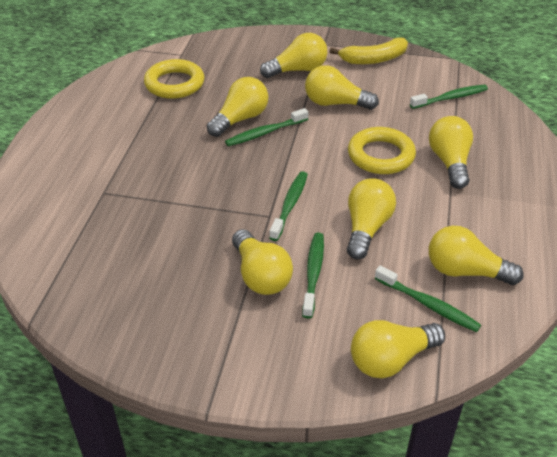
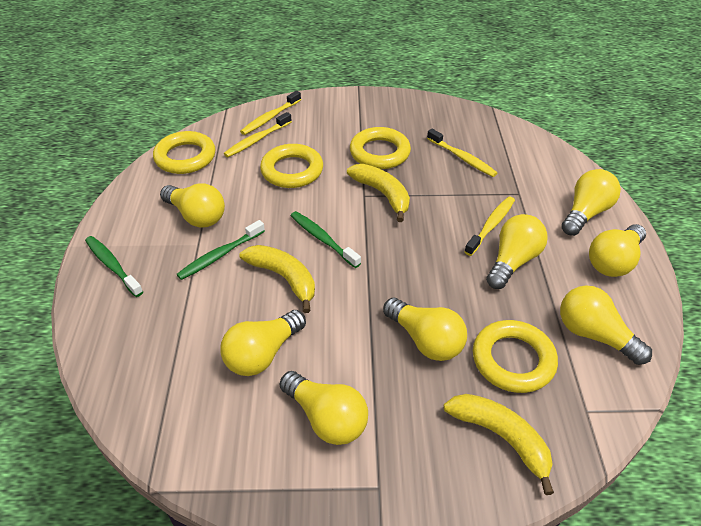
green toothbrush: [225,108,309,146] [269,171,308,241] [302,233,324,318] [375,265,481,332] [410,85,488,109] = 5 -> [85,236,143,297] [176,220,265,280] [291,211,361,268] = 3
yellow banana: [329,37,408,64] = 1 -> [239,245,315,313] [347,164,410,222] [444,394,554,495] = 3
yellow ring: [144,59,205,99] [348,127,416,174] = 2 -> [153,131,215,174] [260,144,323,188] [350,127,411,169] [473,320,558,393] = 4
yellow toothbrush: none = 0 -> [224,112,292,157] [240,91,301,135] [427,129,497,177] [464,196,515,256] = 4

